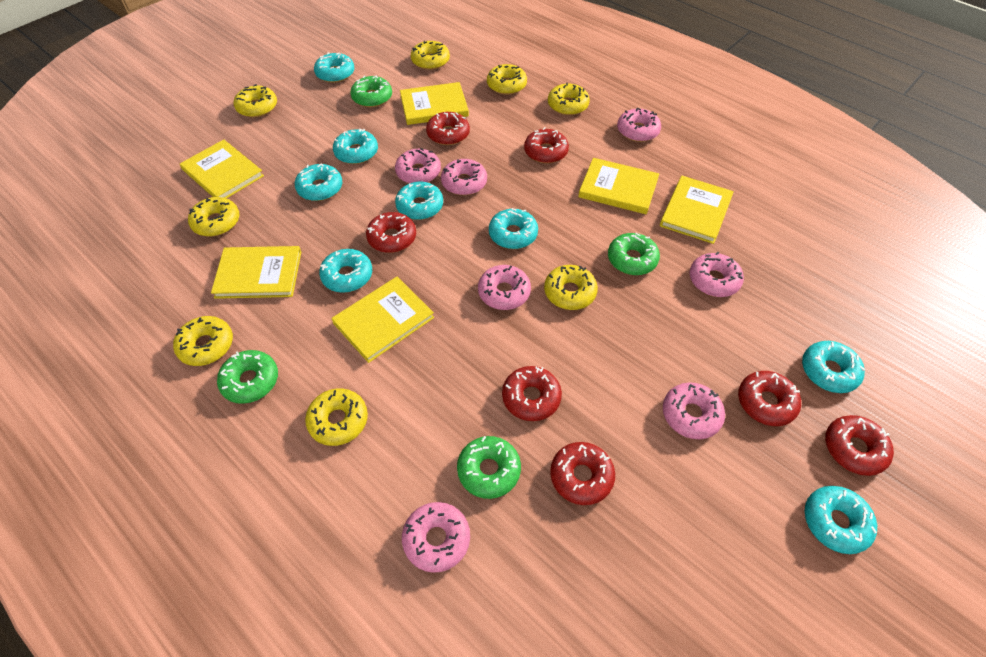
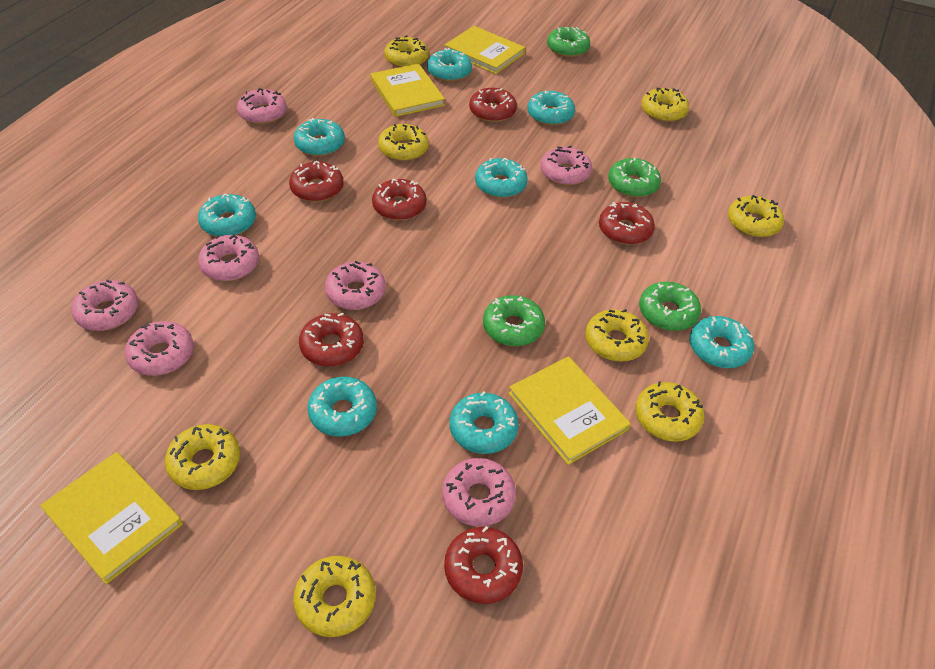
red donut: [366,212,416,253] [426,112,470,145] [502,366,562,421] [524,127,569,164] [550,442,615,505] [738,371,801,426] [825,415,894,476] = 7 -> [289,161,344,202] [299,313,364,367] [372,179,427,220] [444,526,523,604] [469,88,517,122] [599,202,655,245] = 6
yellow book: [180,139,264,198] [211,246,301,299] [331,277,434,363] [400,82,469,125] [578,158,659,214] [660,176,734,244] = 6 -> [40,452,183,584] [371,63,445,117] [444,26,525,74] [509,356,631,465] = 4

